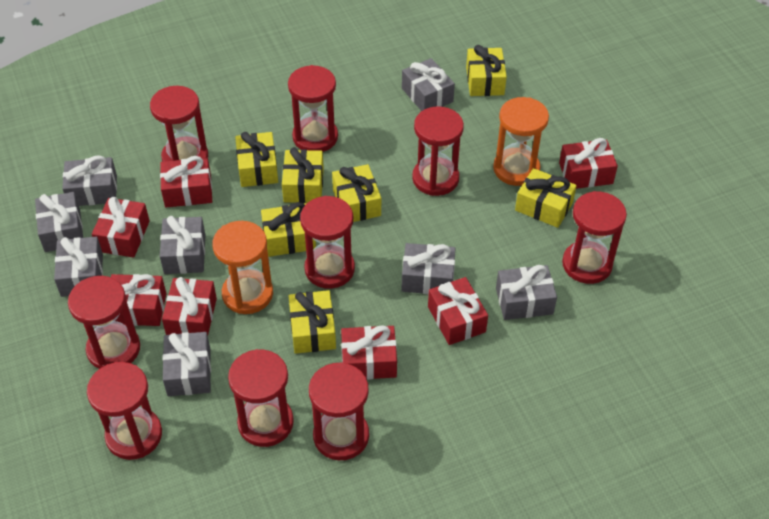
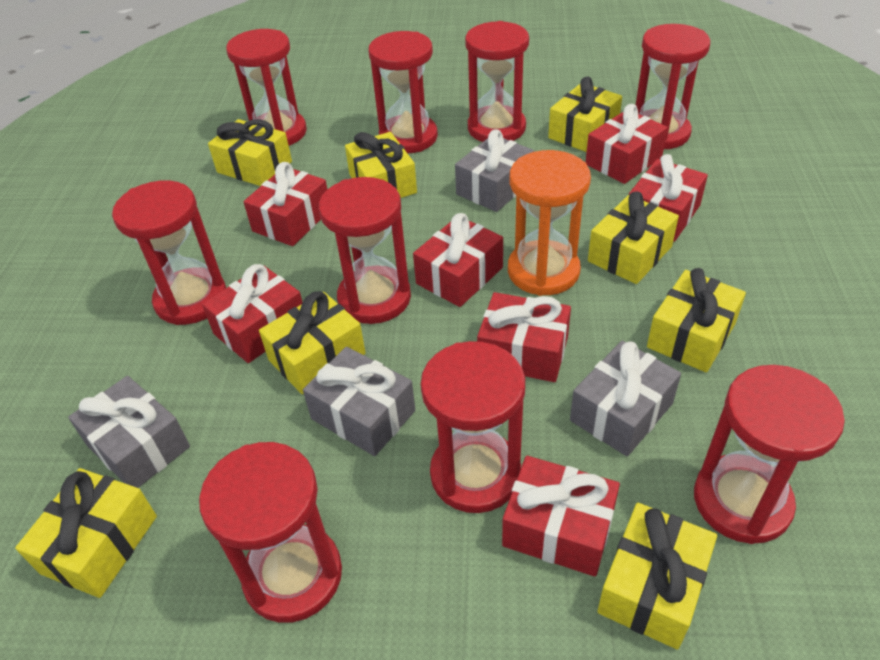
grey gift: [35,192,83,252] [54,237,103,297] [62,155,117,206] [160,216,205,274] [162,332,211,396] [401,243,456,294] [402,58,455,111] [496,265,557,320] = 8 -> [68,376,190,488] [303,347,415,456] [455,129,534,212] [570,340,681,456] = 4
orange hourglass: [212,221,273,314] [493,97,549,186] = 2 -> [508,150,591,296] = 1
yellow gift: [235,132,278,187] [261,202,316,257] [282,147,324,203] [289,290,336,354] [332,164,381,222] [466,45,507,96] [515,168,577,228] = 7 -> [15,468,157,598] [208,119,292,186] [259,291,365,394] [345,132,417,198] [548,76,622,152] [588,191,679,284] [597,503,717,649] [647,268,746,372] = 8

